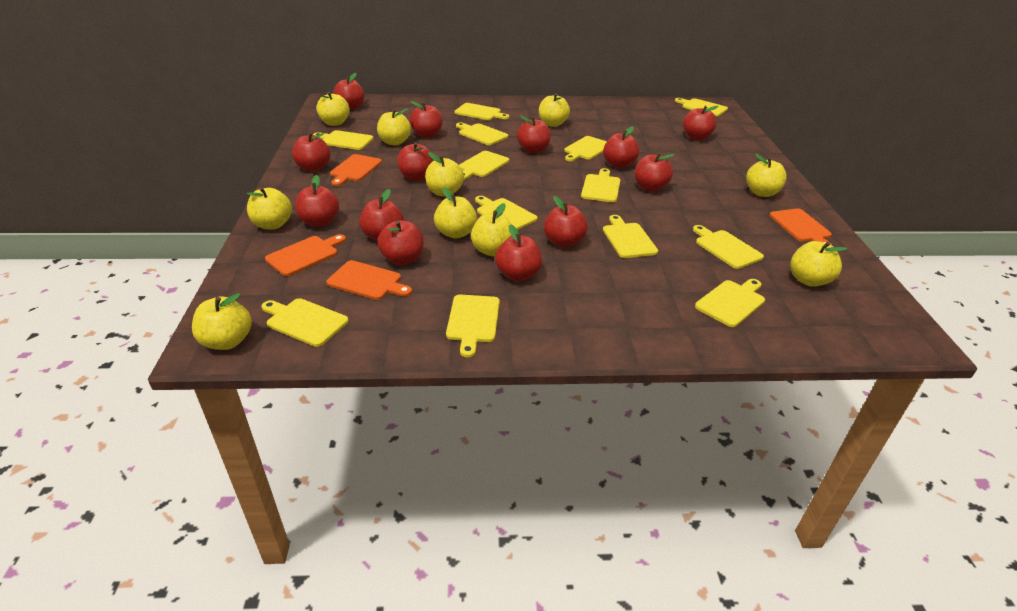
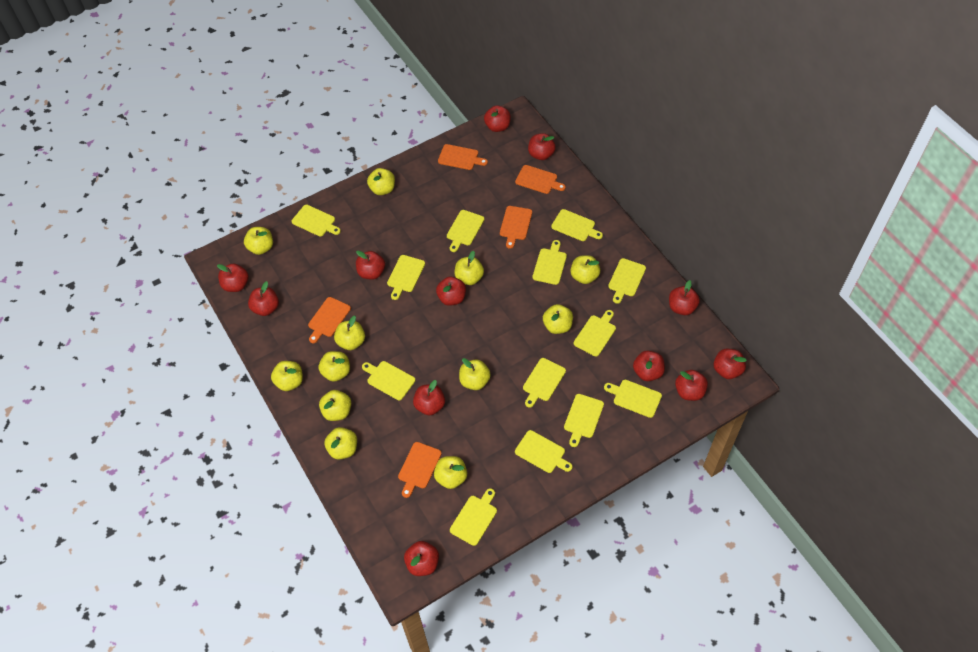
orange cutting board: [265,234,346,276] [327,260,412,300] [330,154,382,186] [770,209,832,245] = 4 -> [308,297,351,343] [398,442,442,498] [438,144,488,170] [500,206,532,249] [515,165,566,194] = 5
red apple: [292,133,331,171] [295,175,339,227] [333,73,364,110] [359,189,404,240] [377,220,424,265] [397,142,434,181] [410,101,443,138] [495,224,542,281] [517,116,551,153] [544,196,588,248] [603,126,639,168] [635,153,675,192] [683,106,718,140] = 13 -> [217,264,248,292] [248,281,279,316] [356,251,385,280] [404,541,439,576] [413,380,445,416] [436,277,466,306] [484,105,511,132] [528,133,556,160] [633,351,665,381] [669,280,700,315] [675,370,708,401] [714,349,747,379] = 12
yellow apple: [192,293,252,350] [247,187,292,229] [316,92,350,126] [377,109,411,145] [425,152,464,196] [434,187,477,239] [471,203,512,256] [539,93,570,127] [746,154,787,197] [790,241,847,287] = 10 -> [244,227,273,255] [271,361,303,391] [319,351,350,382] [319,390,351,421] [324,427,357,460] [334,316,365,350] [367,168,395,195] [434,456,467,489] [455,251,484,285] [459,358,491,390] [543,304,573,334] [570,255,600,284] = 12

